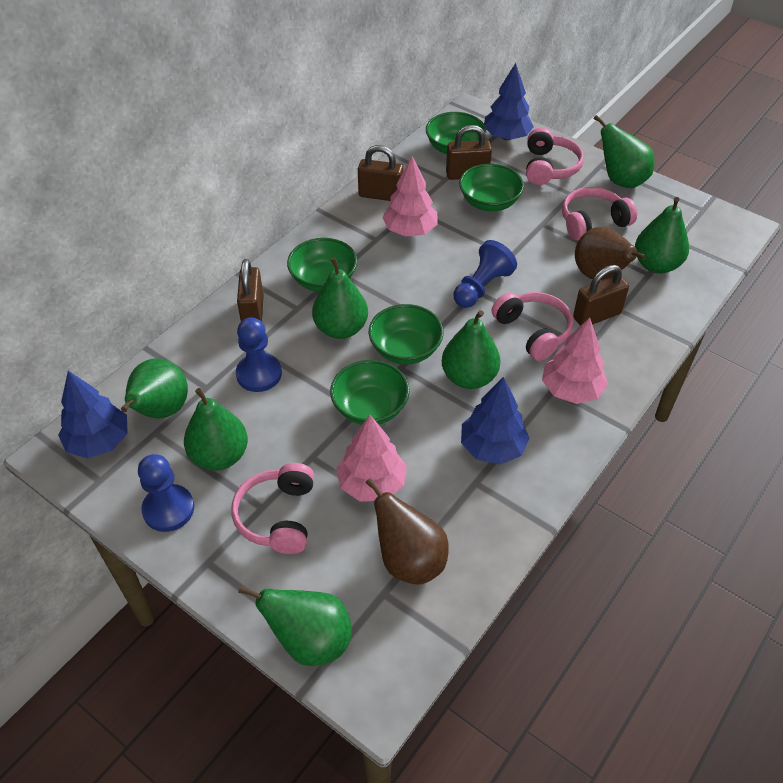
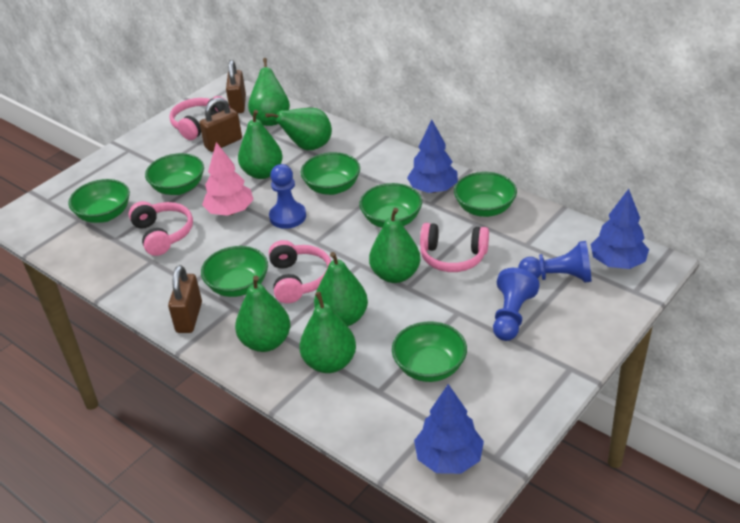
brown padlock: [237,259,264,322] [358,145,403,201] [446,125,492,180] [573,265,629,326] = 4 -> [168,265,202,333] [199,97,242,152] [226,60,246,113] = 3
brown pear: [365,478,449,585] [575,227,646,280] = 2 -> none = 0
green bowl: [287,238,357,292] [330,360,410,425] [369,304,444,365] [426,112,486,154] [459,164,524,211] = 5 -> [68,179,130,223] [145,153,204,195] [201,246,268,297] [301,152,360,195] [359,183,422,228] [392,322,467,382] [454,172,517,217] = 7
pink tree: [336,415,407,502] [382,156,438,237] [542,317,608,404] = 3 -> [202,142,254,216] = 1

